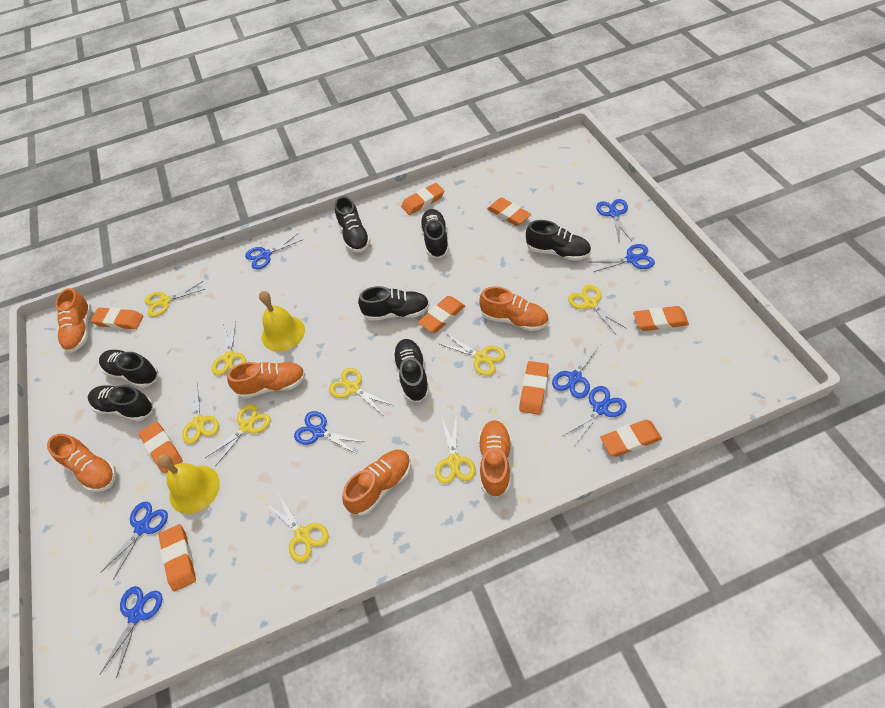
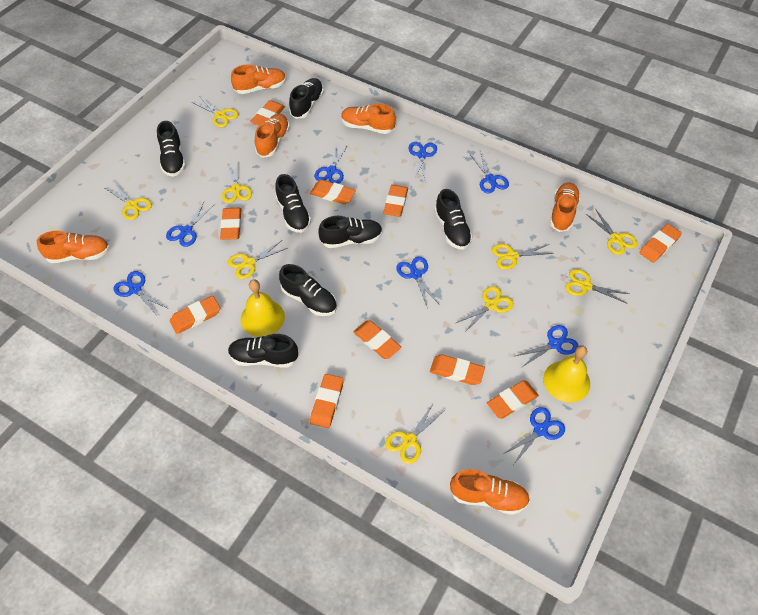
orange eraser: [91,307,143,329] [138,421,183,473] [159,524,196,591] [401,183,444,215] [418,296,465,333] [487,197,531,226] [519,361,549,415] [600,420,662,457] [633,306,689,331] = 9 -> [170,296,220,334] [220,208,242,240] [250,100,285,126] [310,180,356,204] [310,374,344,428] [353,320,401,359] [383,185,408,217] [430,354,485,385] [487,380,539,419] [639,224,682,263] = 10

